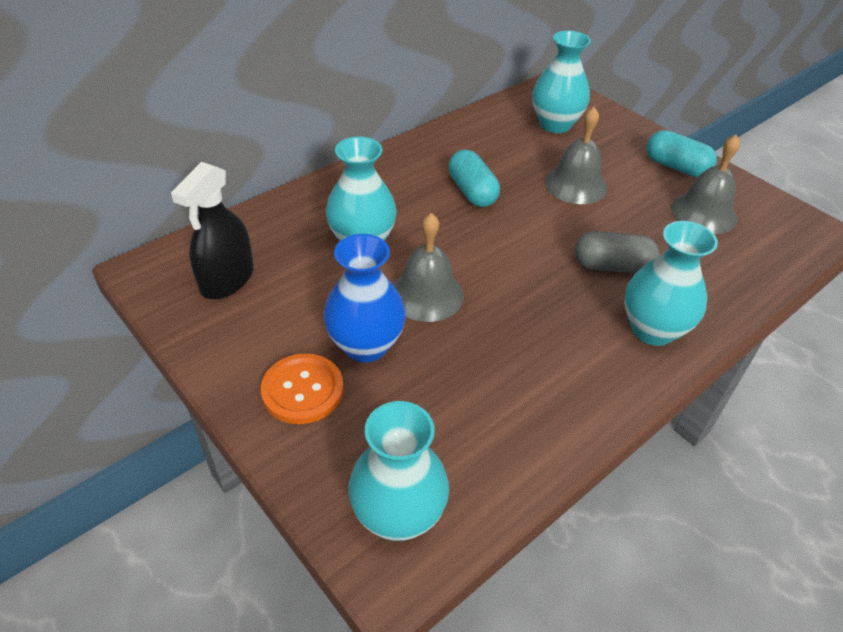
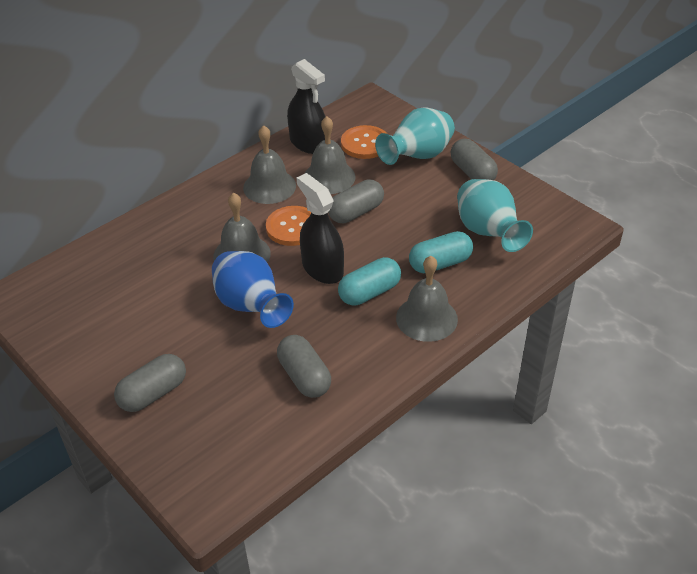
black spray bottle: [171,162,254,299] = 1 -> [287,59,325,154] [296,173,344,284] = 2
grey bell: [393,213,464,322] [545,107,607,204] [671,134,740,234] = 3 -> [213,193,271,262] [243,125,296,204] [304,116,356,194] [396,256,458,342] = 4
grey capsule: [575,231,660,274] = 1 -> [114,354,186,412] [277,335,331,398] [328,179,384,223] [451,139,498,180] = 4
orange button: [261,354,344,424] = 1 -> [266,206,311,246] [341,125,387,159] = 2
turquoise vase: [326,136,397,241] [348,401,449,541] [532,30,591,133] [624,221,718,346] = 4 -> [375,108,455,165] [457,179,533,252] = 2

